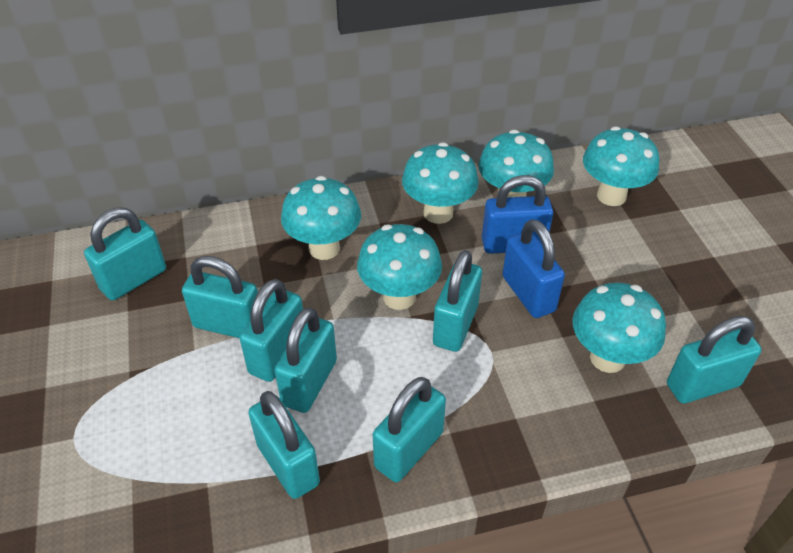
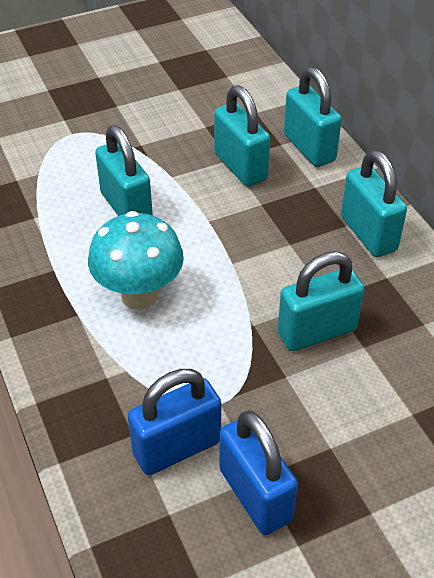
turquoise mushroom: [281,176,361,260] [357,224,442,310] [402,142,479,224] [478,130,554,197] [573,283,666,373] [583,126,659,206] = 6 -> [88,211,184,310] = 1
turquoise padlock: [84,208,166,301] [182,256,258,338] [240,279,303,382] [248,391,320,499] [274,307,337,413] [373,377,446,482] [433,250,482,352] [667,316,762,403] = 8 -> [95,125,153,216] [214,85,270,187] [278,251,364,351] [284,67,342,167] [341,150,407,257] = 5

